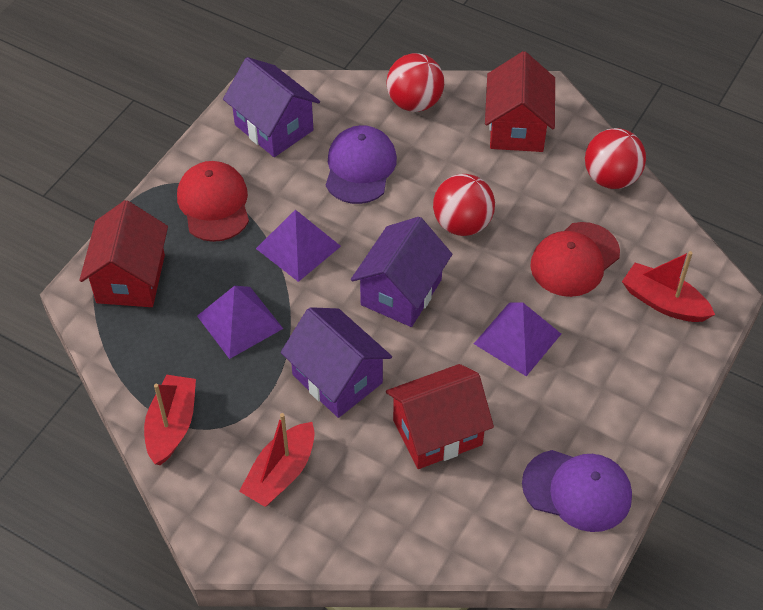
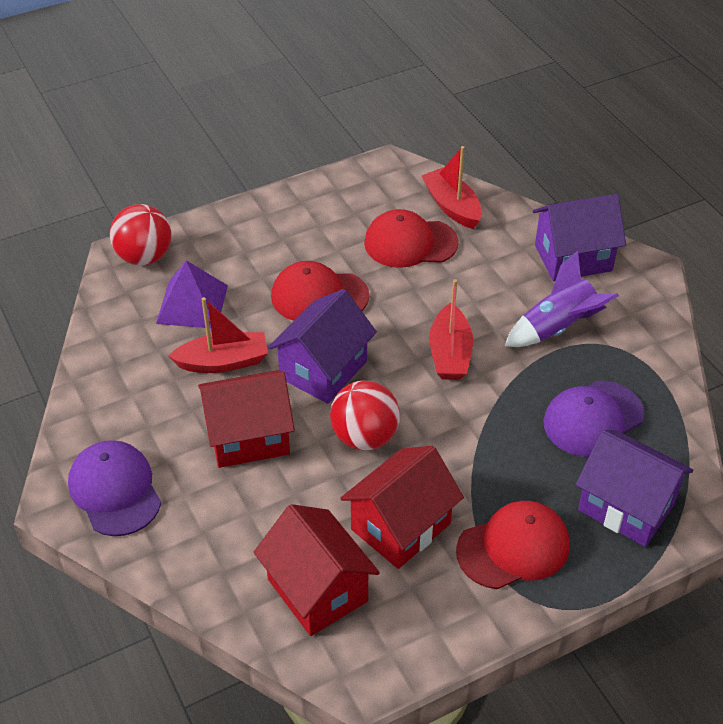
purple pyramid: [197,286,283,359] [256,210,341,282] [474,302,561,376] = 3 -> [156,261,228,328] = 1
purple rocket: none = 0 -> [505,250,619,347] = 1
red ball: [387,53,444,112] [433,174,495,236] [585,128,646,189] = 3 -> [110,204,171,265] [330,381,400,450] = 2
red cap: [177,161,249,242] [530,222,620,297] = 2 -> [271,261,369,321] [364,209,459,268] [456,501,570,589] = 3

